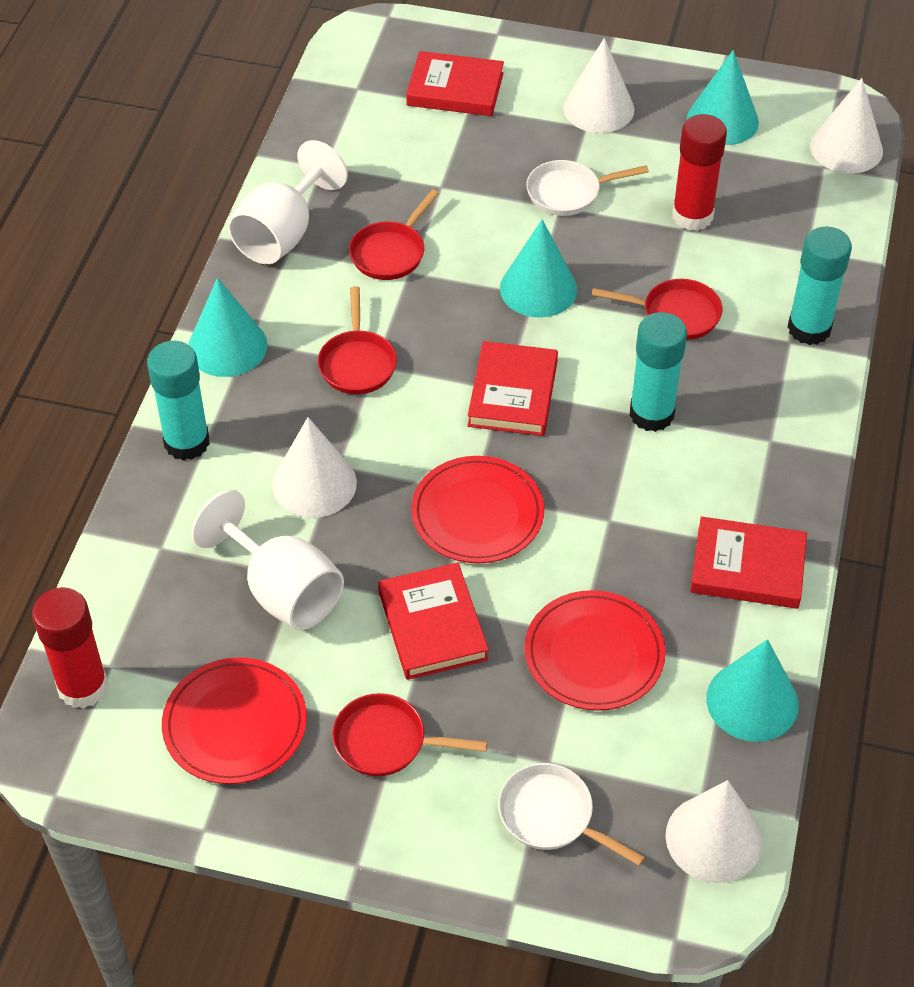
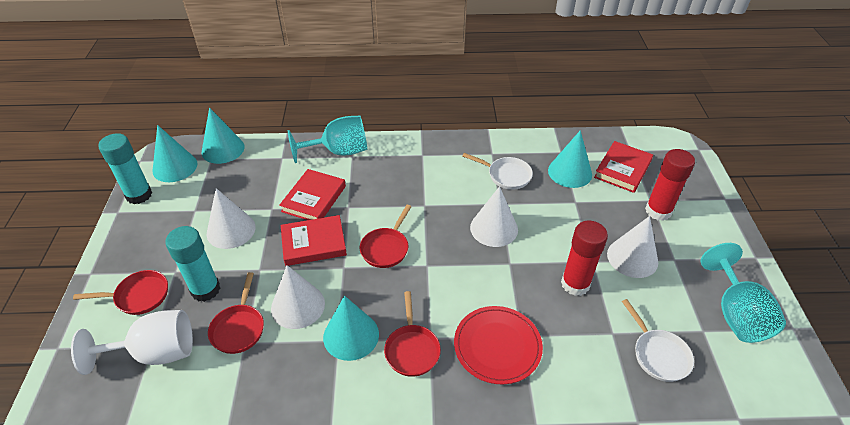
red book: [378,563,489,680] [406,51,504,116] [468,341,558,436] [690,517,807,609] = 4 -> [279,169,346,220] [281,215,347,266] [594,141,653,193] = 3
red plate: [162,657,307,784] [411,456,544,563] [524,590,666,711] = 3 -> [454,306,543,384] = 1
turquoise glue stick: [147,341,210,460] [629,312,687,432] [788,227,852,345] = 3 -> [98,133,152,204] [166,226,220,302] = 2
turquoise goblet: none = 0 -> [288,116,367,163] [700,243,786,343] = 2
white goblet: [191,490,344,631] [228,140,348,264] = 2 -> [71,310,193,375] = 1

